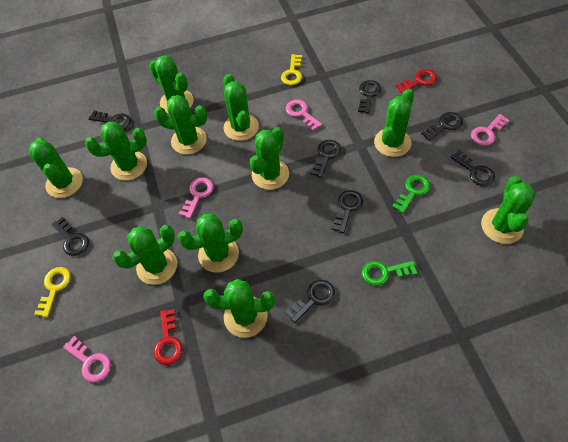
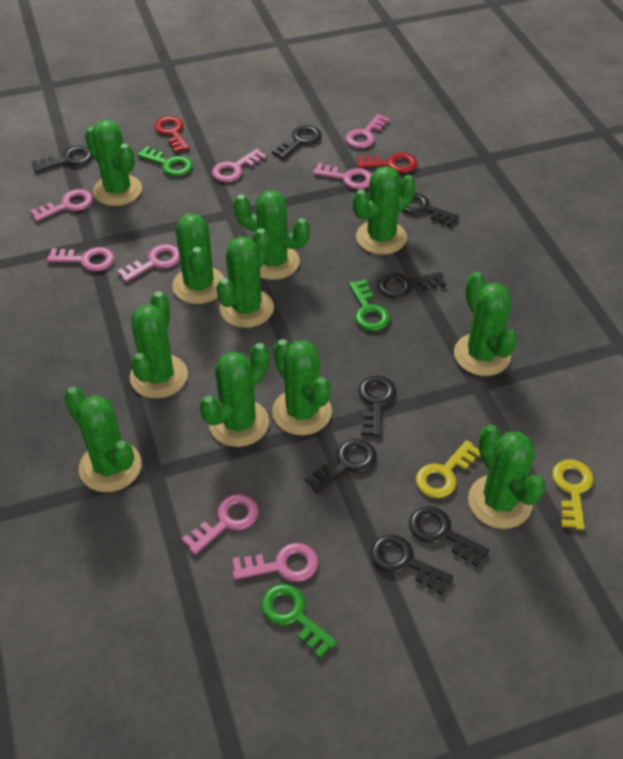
green key: [362,261,417,286] [392,175,431,214] = 2 -> [137,146,193,176] [261,584,337,658] [349,279,390,331] = 3
pink key: [63,336,111,383] [179,177,214,219] [286,99,322,131] [471,114,510,146] = 4 -> [30,189,93,222] [47,247,114,271] [117,244,180,282] [182,494,259,555] [212,149,267,182] [232,543,318,582] [313,163,372,189] [345,114,390,148] = 8

